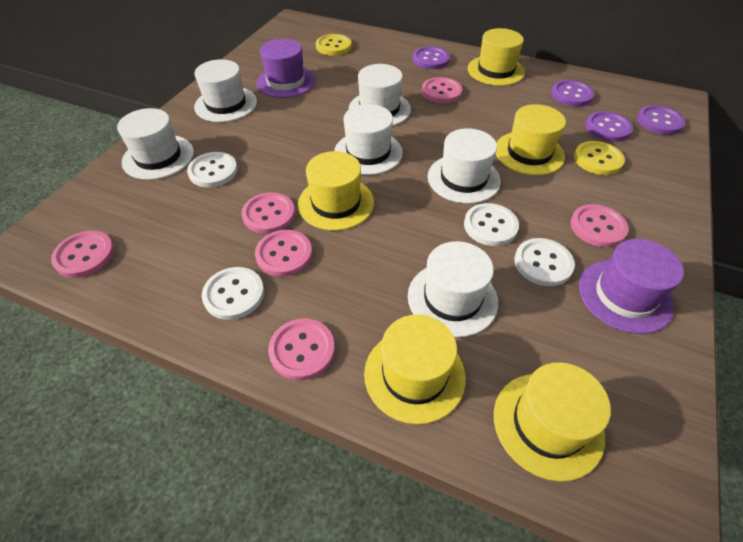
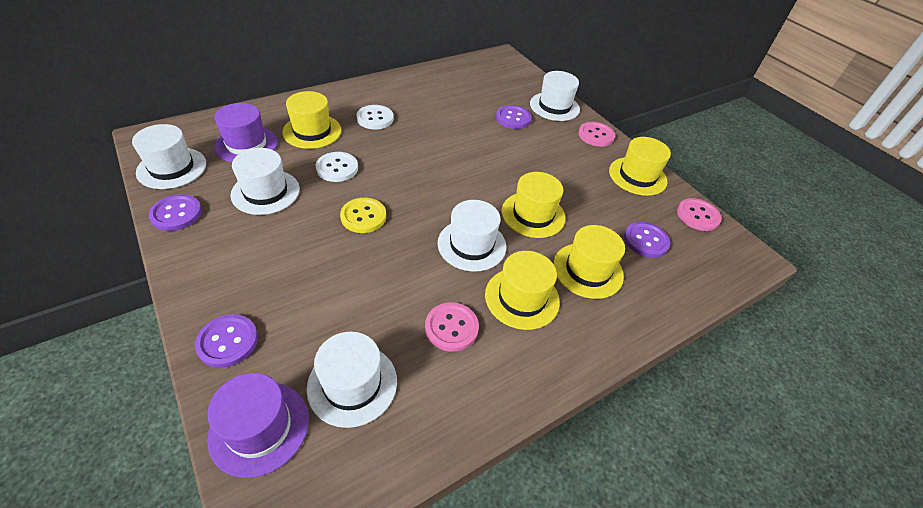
pink button: [51,231,115,278] [241,192,295,234] [255,230,312,277] [268,319,335,380] [422,77,462,103] [570,204,629,247] = 6 -> [425,302,479,352] [578,122,615,147] [677,198,722,231] = 3
white button: [187,152,238,188] [202,267,264,320] [464,203,519,246] [514,238,575,286] = 4 -> [315,152,358,182] [356,105,394,129] = 2
white hat: [117,108,194,180] [194,59,257,122] [334,104,403,175] [349,64,411,126] [408,241,498,337] [428,128,501,204] = 6 -> [132,124,206,189] [230,148,300,215] [306,332,397,428] [437,200,506,272] [530,71,580,121] = 5
yellow button: [316,34,352,56] [574,141,625,175] = 2 -> [340,198,386,233] = 1

